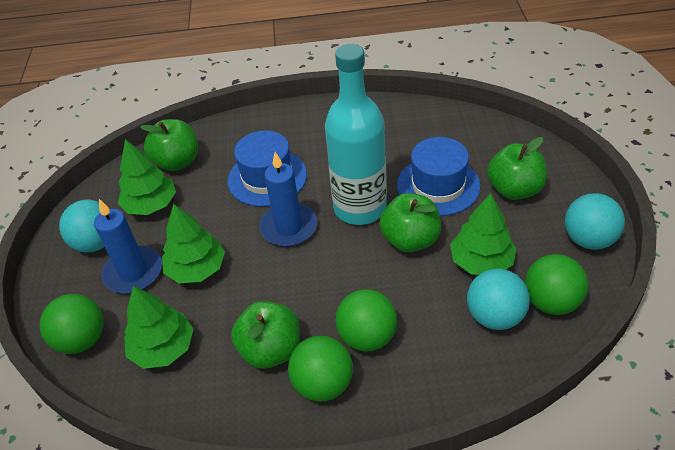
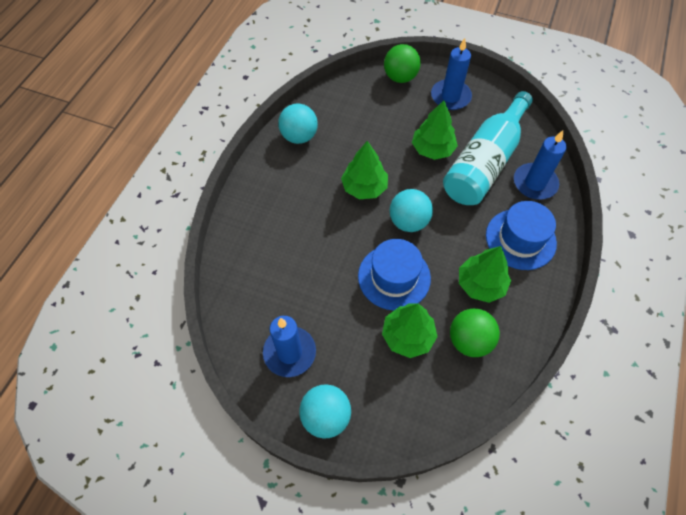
blue candle: [94,199,162,294] [259,152,317,247] = 2 -> [263,316,316,377] [431,38,472,110] [514,130,567,200] = 3
green apple: [140,119,198,171] [231,301,300,369] [379,193,441,252] [487,137,547,200] = 4 -> none = 0
green ball: [40,294,104,354] [288,336,353,402] [335,289,397,352] [525,254,588,315] = 4 -> [384,44,421,83] [450,308,500,357] = 2

